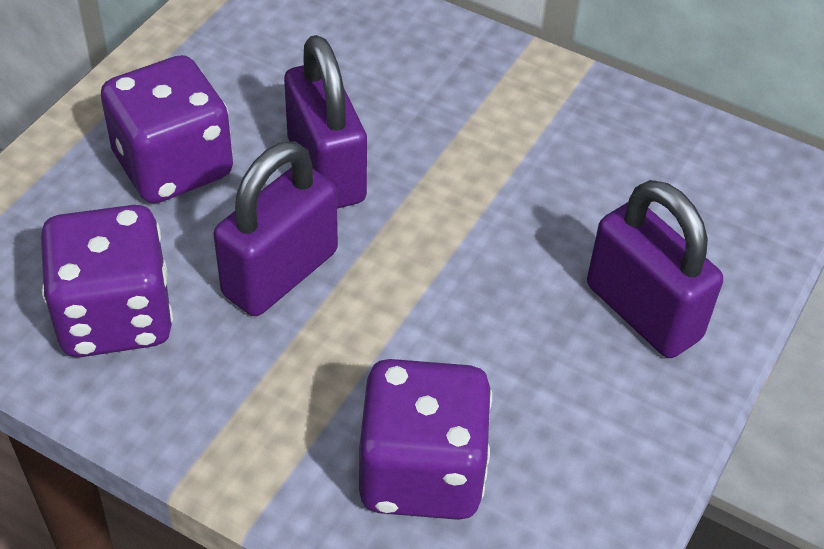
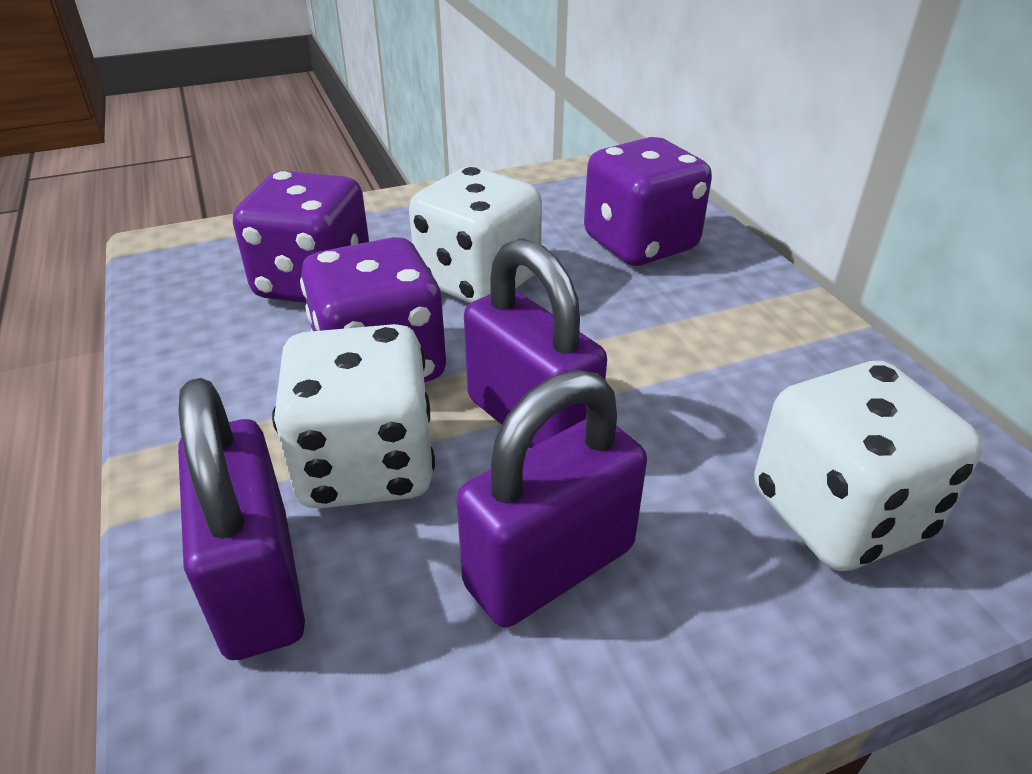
white dice: none = 0 -> [272,324,435,509] [409,167,542,303] [754,361,983,571] = 3

